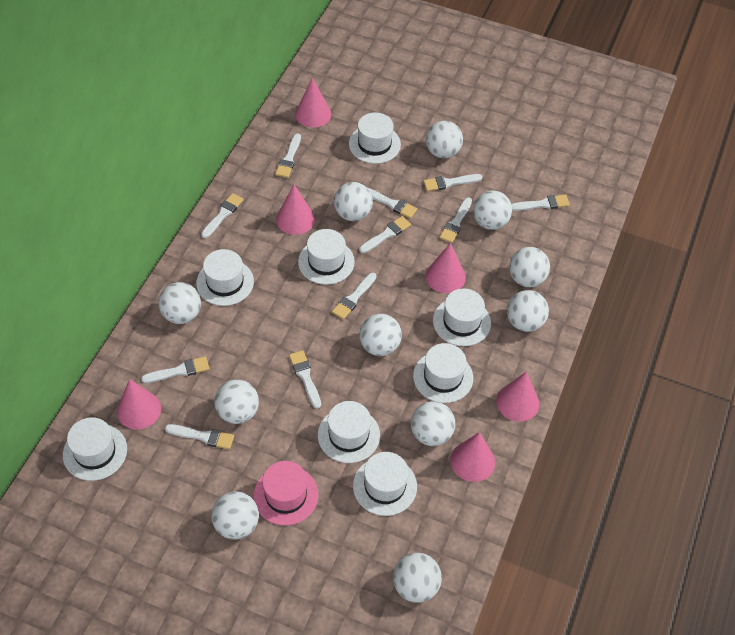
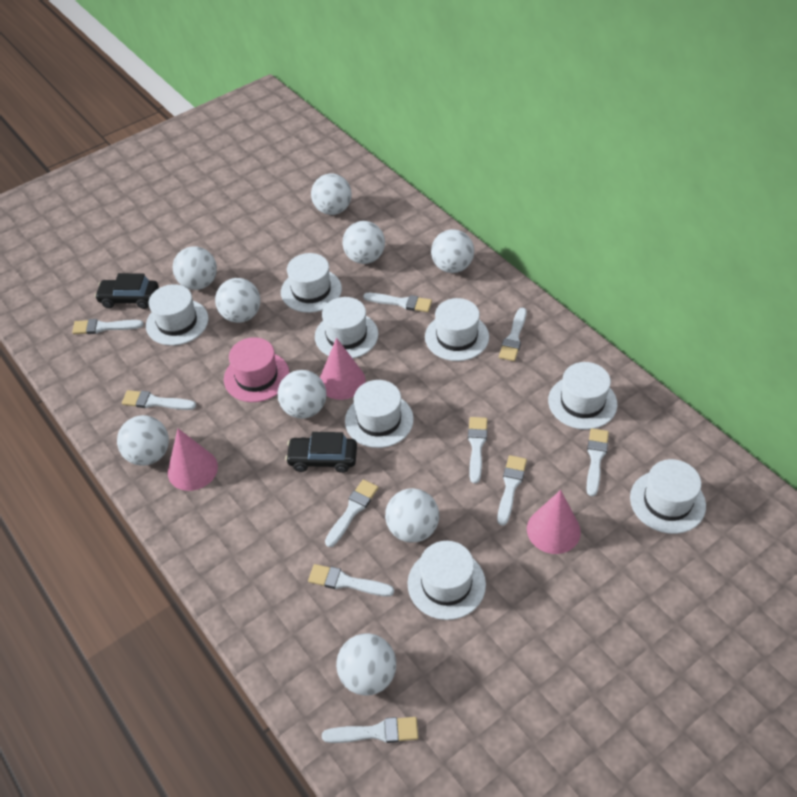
black car: none = 0 -> [95,273,159,309] [285,432,357,473] = 2
pink cone: [117,379,161,429] [276,185,315,235] [295,77,331,128] [426,243,466,293] [450,432,495,482] [496,371,540,422] = 6 -> [168,428,218,491] [320,338,366,400] [527,490,581,554] = 3
white ball: [159,282,201,324] [211,491,259,540] [214,379,259,424] [334,182,373,221] [359,314,402,356] [393,553,442,603] [411,401,455,446] [426,121,463,158] [473,190,512,230] [507,290,549,332] [509,247,550,287] = 11 -> [117,415,169,466] [173,246,217,290] [215,278,260,323] [278,370,326,419] [311,174,352,215] [336,633,396,696] [343,221,385,264] [385,488,439,543] [431,229,474,273] = 9
white brush: [141,356,210,383] [165,424,234,449] [201,193,244,238] [275,133,301,178] [289,350,321,409] [332,273,376,320] [359,216,411,253] [368,188,417,218] [423,174,482,191] [439,197,472,243] [511,195,570,211] = 11 -> [72,319,144,334] [122,390,196,410] [308,564,394,597] [322,717,419,743] [325,479,379,547] [363,293,432,312] [468,417,488,483] [497,455,527,526] [499,308,526,361] [587,428,609,496] = 10

